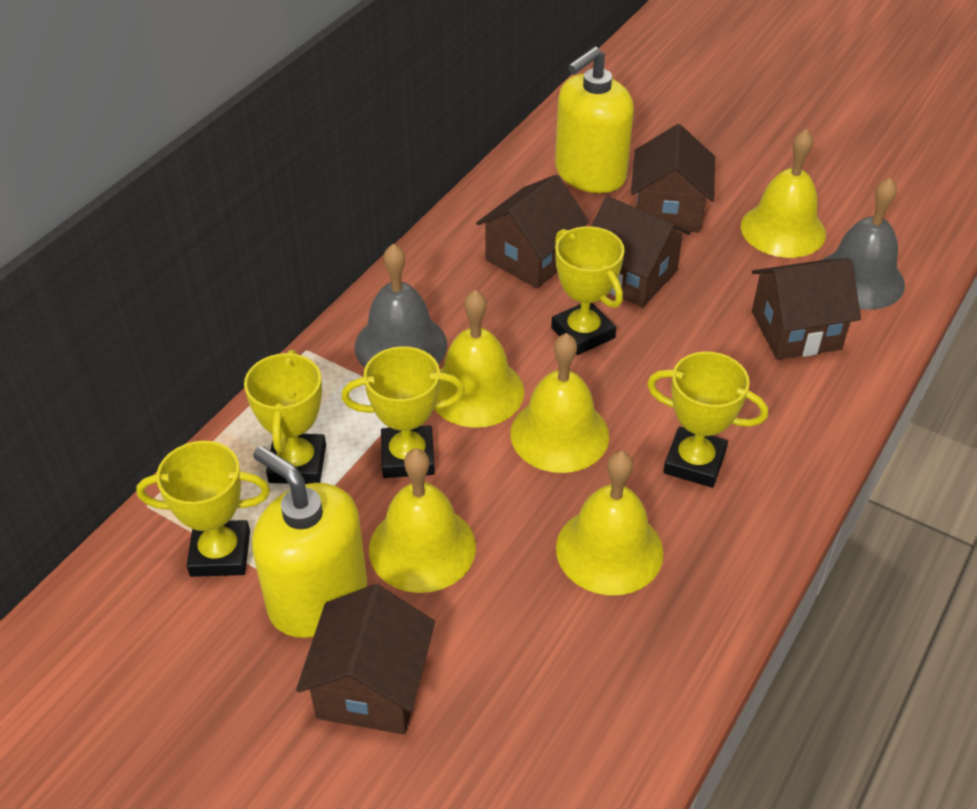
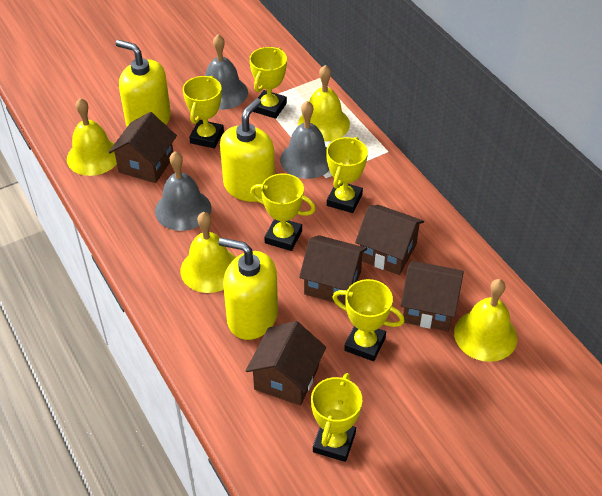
grey bell: [355,244,447,368] [823,178,905,310] = 2 -> [155,151,211,231] [205,34,248,110] [280,101,329,179] = 3
yellow bell: [369,449,476,593] [434,290,524,428] [510,333,609,473] [556,451,664,595] [741,129,826,258] = 5 -> [67,98,117,176] [180,212,236,293] [298,65,350,142] [454,279,517,362] = 4
yellow soap dispenser: [252,446,367,638] [555,47,634,193] = 2 -> [116,40,171,127] [218,238,278,340] [220,98,275,202] = 3
yellow trophy: [136,441,270,577] [244,350,326,484] [341,346,465,478] [551,226,624,355] [647,352,768,488] = 5 -> [183,76,224,148] [249,47,287,119] [250,174,316,251] [311,373,362,462] [326,137,368,213] [332,279,405,361] = 6

